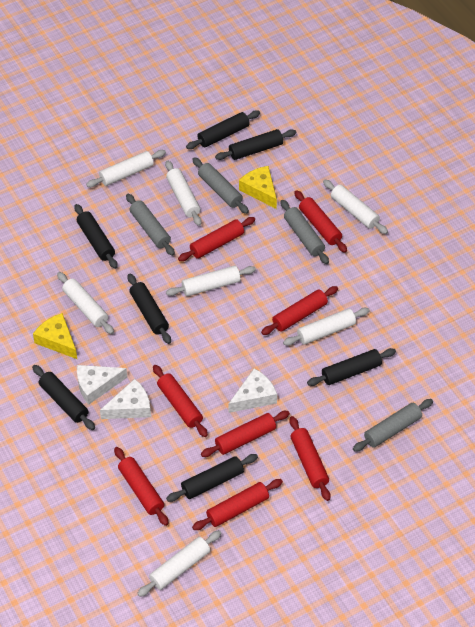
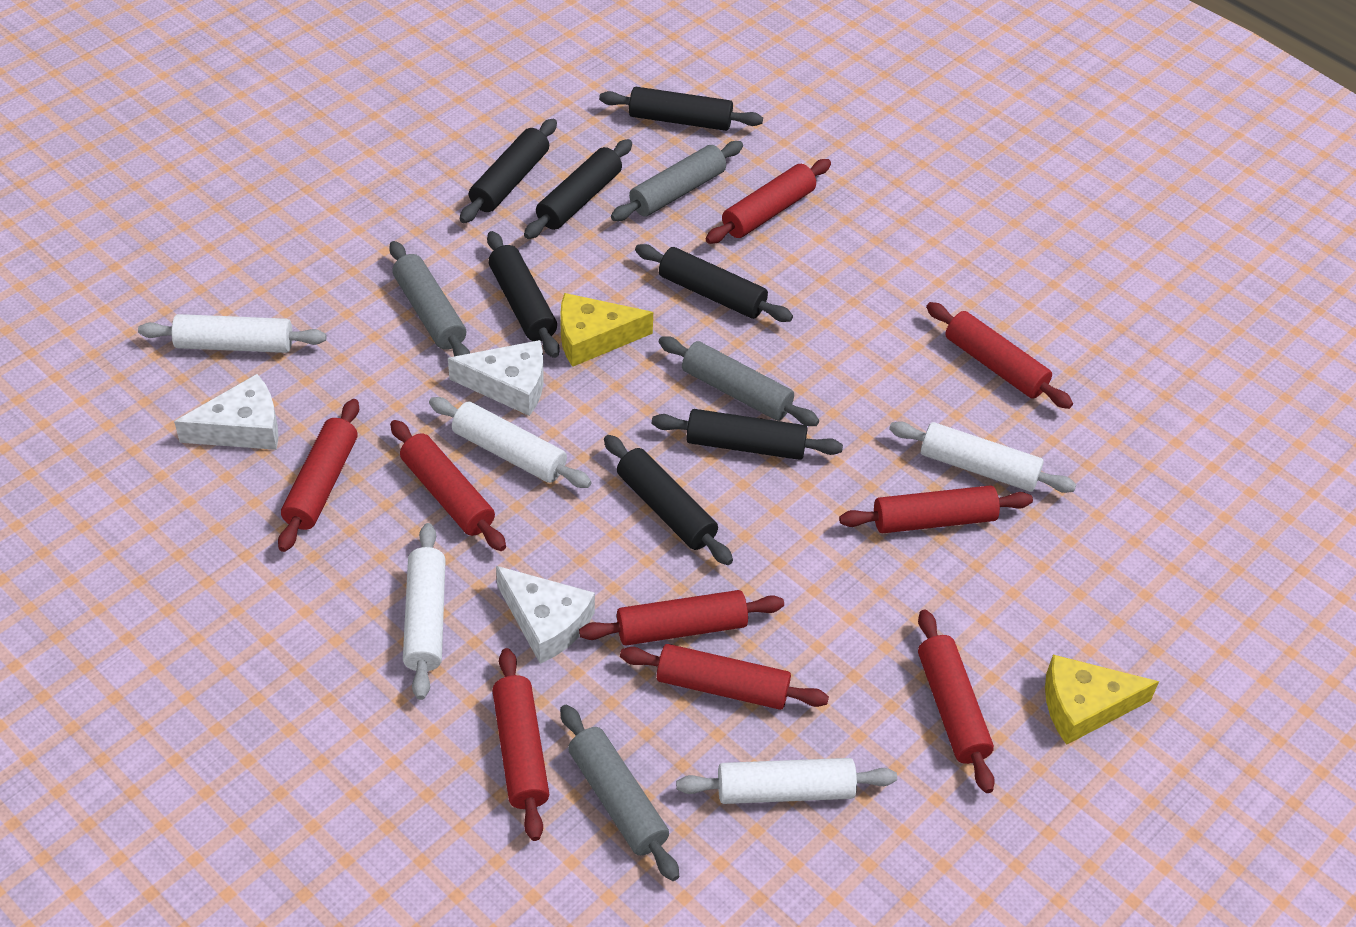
red rolling pin: [114,447,169,526] [153,365,208,437] [178,217,255,261] [192,479,283,530] [201,411,290,457] [261,286,338,335] [290,416,331,501] [294,190,347,253] = 8 -> [278,399,359,552] [390,420,506,551] [492,648,549,841] [579,590,784,646] [620,644,829,710] [706,159,831,244] [839,485,1033,533] [918,609,995,793] [926,302,1073,409] = 9
white rolling pin: [57,272,114,334] [86,150,166,187] [137,530,222,597] [165,161,202,226] [166,266,256,296] [283,308,370,346] [323,180,388,234] = 7 -> [138,314,326,353] [403,523,446,700] [429,397,592,488] [676,758,897,804] [889,421,1076,493] = 5

